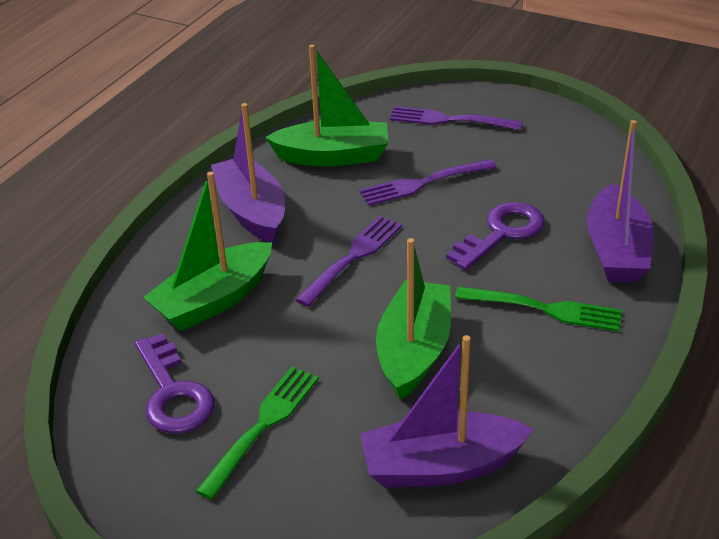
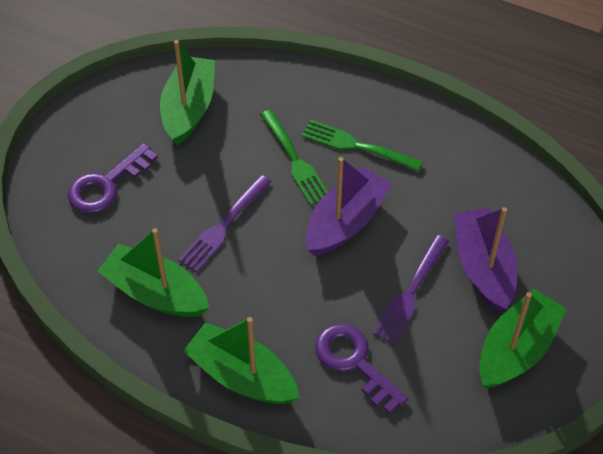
green boat: [143,172,272,331] [265,45,388,167] [376,238,451,400] = 3 -> [97,228,209,317] [160,40,215,145] [183,317,300,404] [479,289,567,389] = 4
purple boat: [211,103,285,244] [360,335,533,488] [587,120,654,282] = 3 -> [306,157,392,256] [454,207,518,312] = 2
purple fork: [296,216,402,307] [359,159,497,206] [390,106,522,130] = 3 -> [178,175,271,272] [372,235,449,345] = 2

